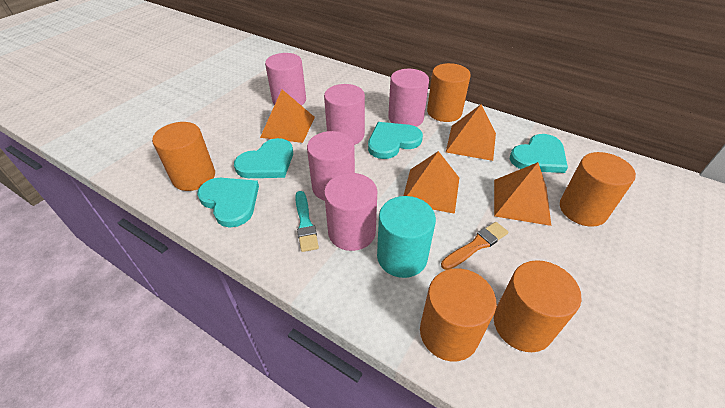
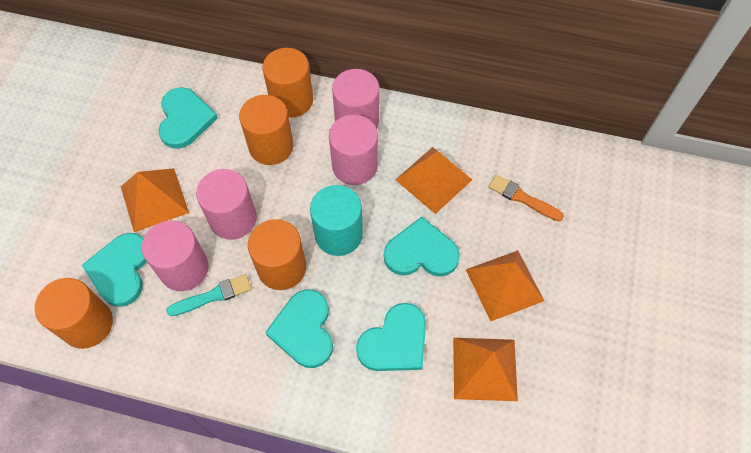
orange cylinder: [152,122,215,191] [420,268,496,361] [427,63,471,122] [494,260,582,352] [560,152,636,227] = 5 -> [35,278,113,349] [239,95,294,165] [248,219,306,290] [262,48,313,118] = 4
pink cylinder: [265,53,306,106] [307,131,355,201] [324,84,365,145] [324,173,377,251] [388,69,429,127] = 5 -> [142,220,209,291] [196,169,257,240] [329,115,378,185] [332,69,380,129] = 4
turquoise heart: [197,178,259,228] [234,138,293,178] [368,122,423,159] [510,134,568,173] = 4 -> [82,233,147,307] [159,87,218,149] [265,289,333,368] [356,303,426,371] [384,217,460,277] = 5

